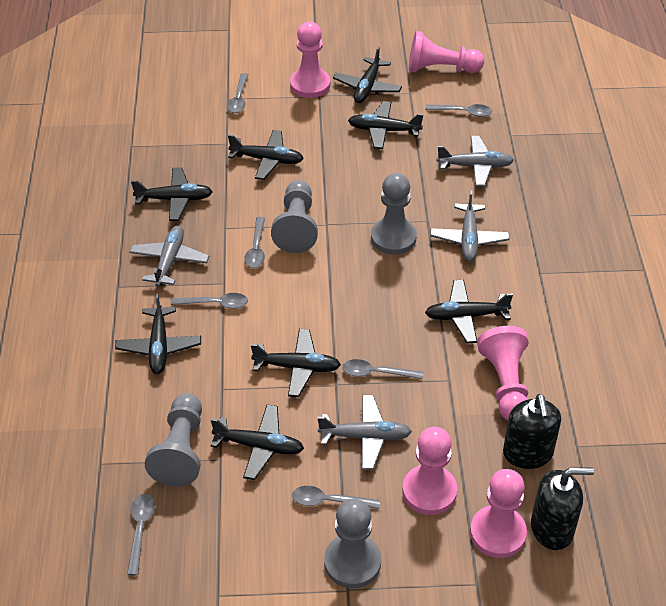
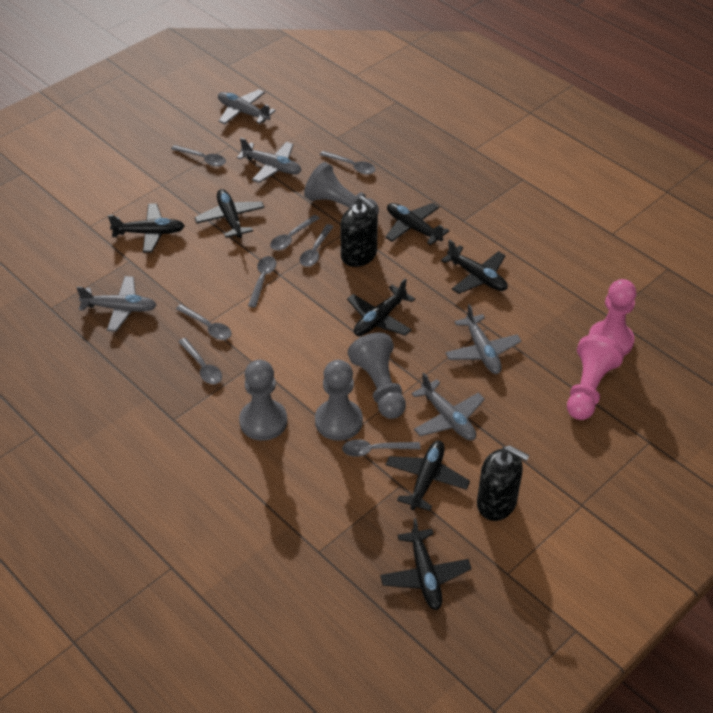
black plane: [115,294,201,374] [131,167,213,221] [211,404,304,480] [228,130,304,180] [251,329,341,397] [333,46,402,103] [348,101,423,149] [425,280,513,343] = 8 -> [108,203,185,253] [194,189,265,238] [347,278,415,336] [380,518,472,610] [385,203,450,245] [386,440,470,511] [441,240,508,294] = 7
grey plane: [129,225,210,287] [317,395,412,470] [430,190,509,262] [437,136,514,187] = 4 -> [77,276,157,332] [218,89,276,124] [237,138,301,183] [411,373,485,440] [445,304,521,374] = 5
grey spoon: [127,494,155,575] [171,293,248,309] [227,73,248,113] [244,217,265,268] [292,486,380,509] [342,359,423,379] [425,104,492,117] = 7 -> [171,145,226,166] [176,304,232,340] [178,338,222,384] [248,256,276,307] [270,215,320,250] [300,224,334,267] [320,151,376,174] [342,439,421,457] = 8
pink pawn: [290,22,330,98] [402,427,457,515] [409,31,484,73] [470,469,527,558] [477,326,529,421] = 5 -> [567,335,624,420] [589,279,636,356] = 2

